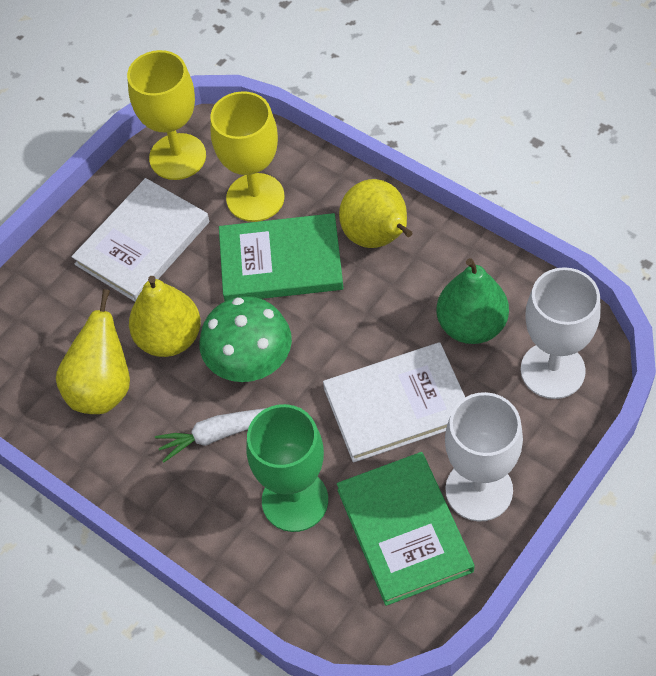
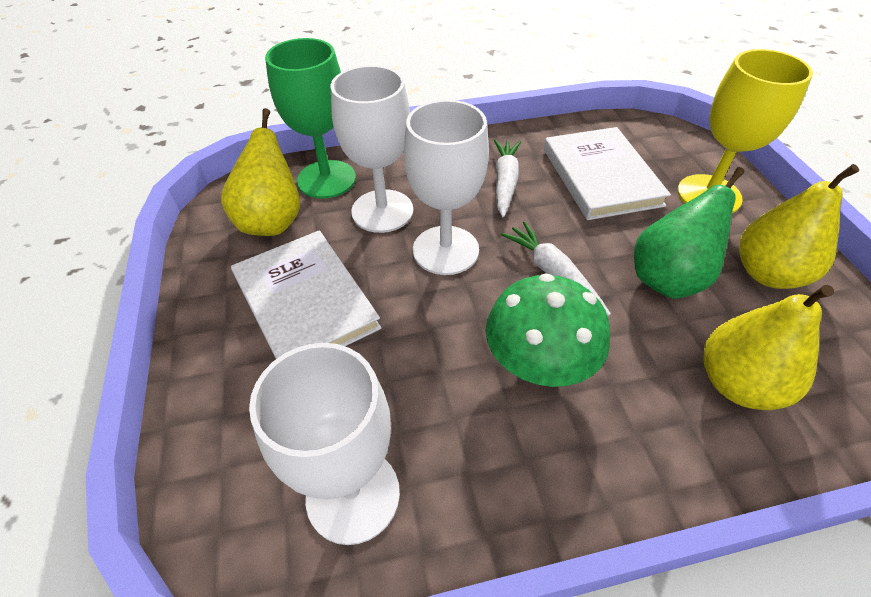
green book: [219,213,344,301] [337,452,475,606] = 2 -> none = 0
white carrot: [155,408,266,462] = 1 -> [494,139,521,217] [501,221,611,316] = 2
white goblet: [445,392,523,521] [521,267,601,399] = 2 -> [249,343,400,545] [330,65,413,233] [404,100,489,275] = 3
yellow goblet: [127,50,206,180] [210,91,285,222] = 2 -> [677,49,813,213] = 1

